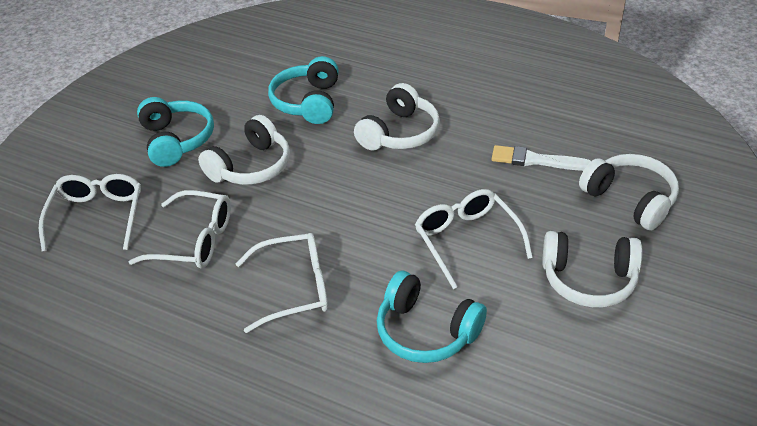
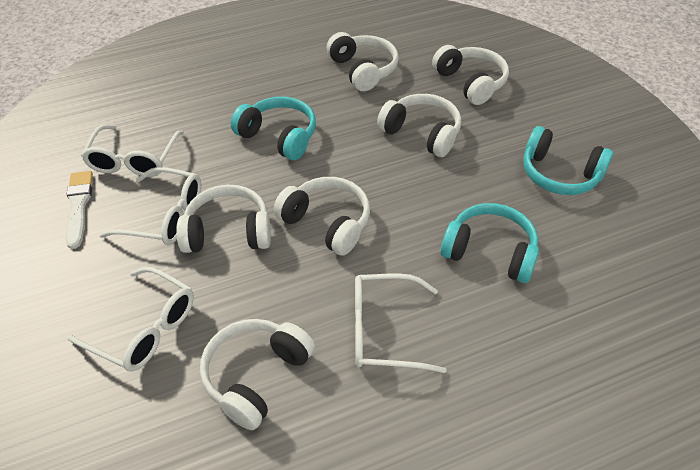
white headphones: [198,115,290,185] [354,83,440,150] [542,231,642,308] [579,154,679,230] = 4 -> [176,185,271,253] [200,319,315,430] [274,177,370,256] [327,32,399,91] [377,94,461,157] [432,45,509,105] = 6

